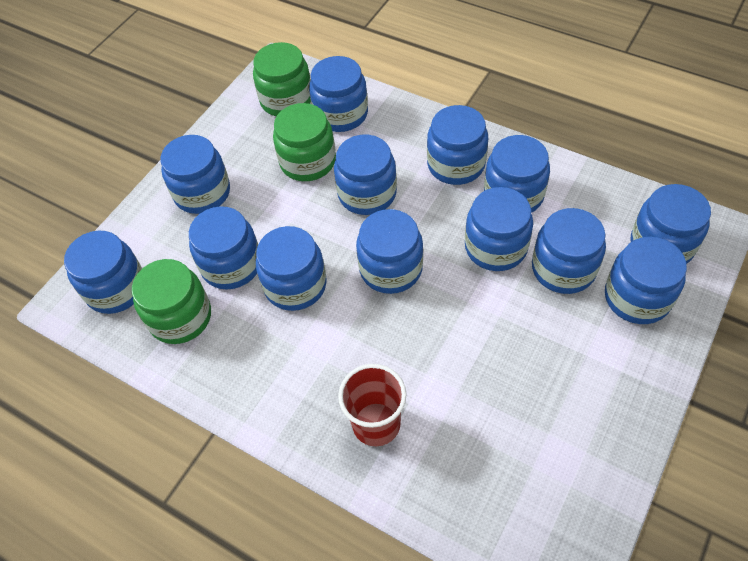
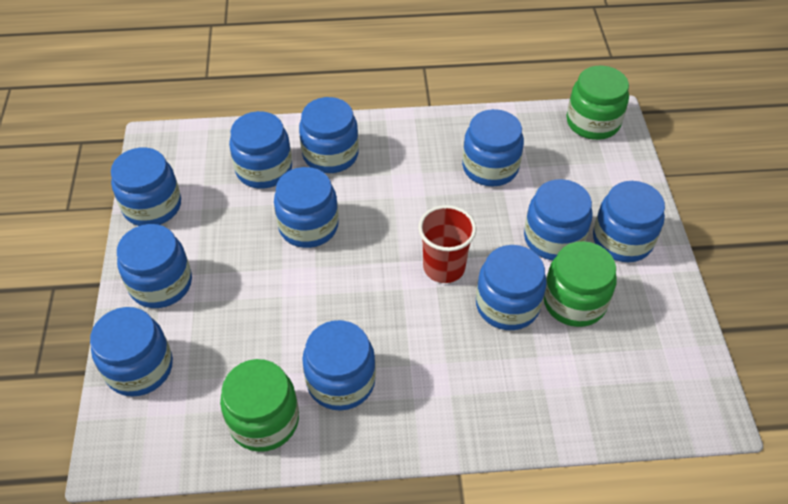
blue jar: [64,231,142,314] [161,135,230,214] [189,206,258,289] [256,226,327,311] [309,56,368,132] [334,135,397,215] [356,209,423,294] [427,105,488,185] [465,187,533,271] [484,135,550,213] [532,208,606,294] [605,237,687,324] [630,184,711,263] = 13 -> [90,307,173,397] [111,147,181,226] [117,224,192,308] [229,111,292,189] [274,167,339,248] [299,97,359,173] [302,320,376,411] [462,109,524,186] [476,245,547,330] [524,179,593,260] [593,181,665,262] = 11

